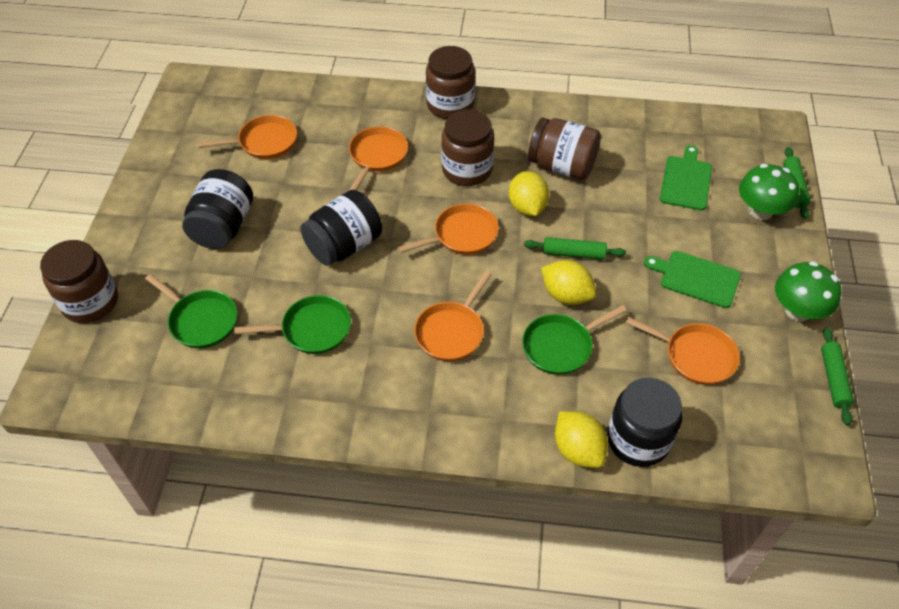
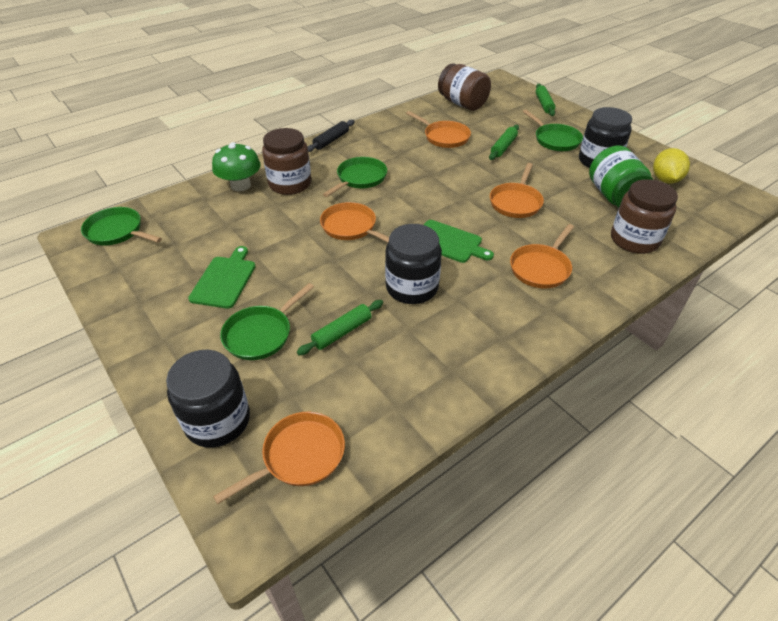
black rolling pin: none = 0 -> [307,120,355,152] = 1
brown jar: [40,240,118,323] [426,46,475,119] [441,109,494,186] [528,118,601,180] = 4 -> [262,128,311,195] [438,64,491,111] [611,179,678,254] = 3
green jar: none = 0 -> [589,145,653,208] = 1
green mushroom: [739,164,799,220] [775,261,841,321] = 2 -> [212,142,261,191] = 1
green pan: [145,274,237,348] [234,295,351,354] [522,305,627,375] = 3 -> [81,207,162,245] [220,283,314,360] [323,157,387,197] [522,109,583,151] = 4
yellow lemon: [509,171,549,216] [541,260,596,305] [555,411,608,468] = 3 -> [653,148,690,184] = 1

